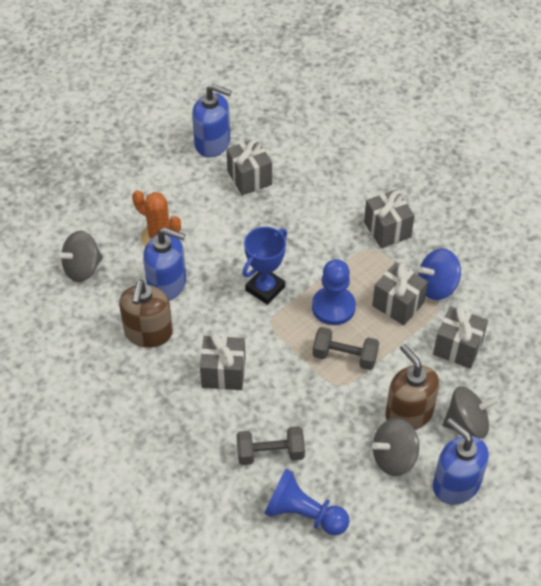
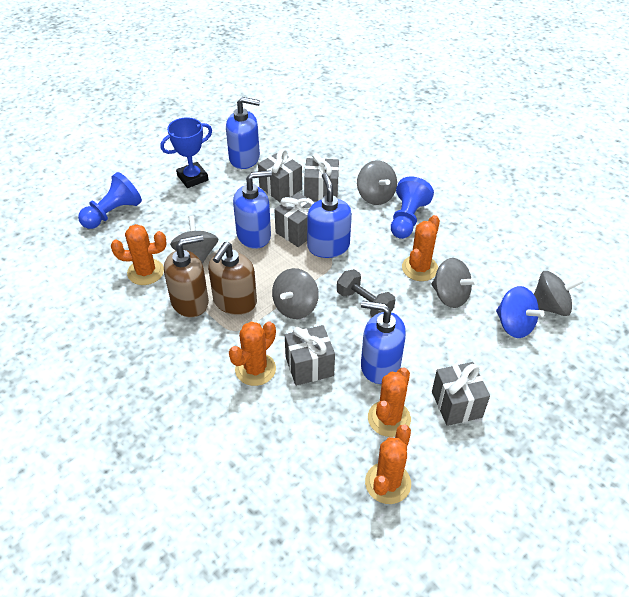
blue soap dispenser: [143,228,186,300] [192,84,232,157] [433,418,489,505] = 3 -> [226,97,260,169] [233,170,272,249] [307,173,352,258] [361,301,406,384] = 4
grey dumbbell: [236,426,305,465] [313,327,379,370] = 2 -> [337,269,395,317] = 1
grey spinning top: [55,231,103,282] [372,418,419,476] [443,386,500,439] = 3 -> [170,216,218,264] [272,268,319,319] [357,160,397,205] [431,258,478,308] [534,271,584,316] = 5
orange cactus: [132,190,181,247] = 1 -> [111,224,166,285] [229,321,276,386] [365,425,411,504] [368,367,411,437] [402,215,440,281] = 5

